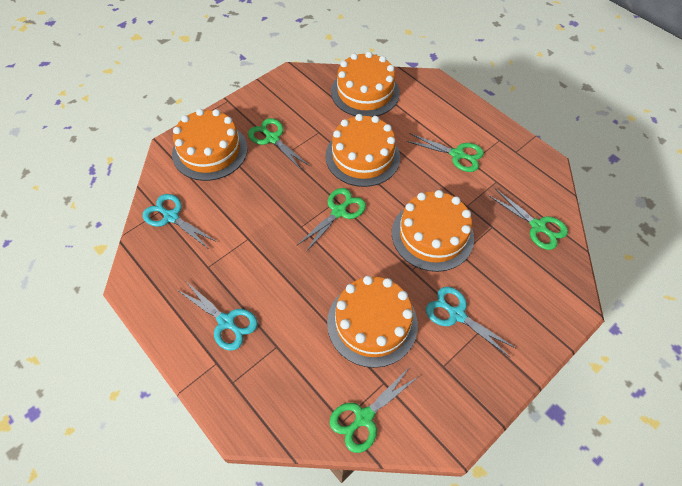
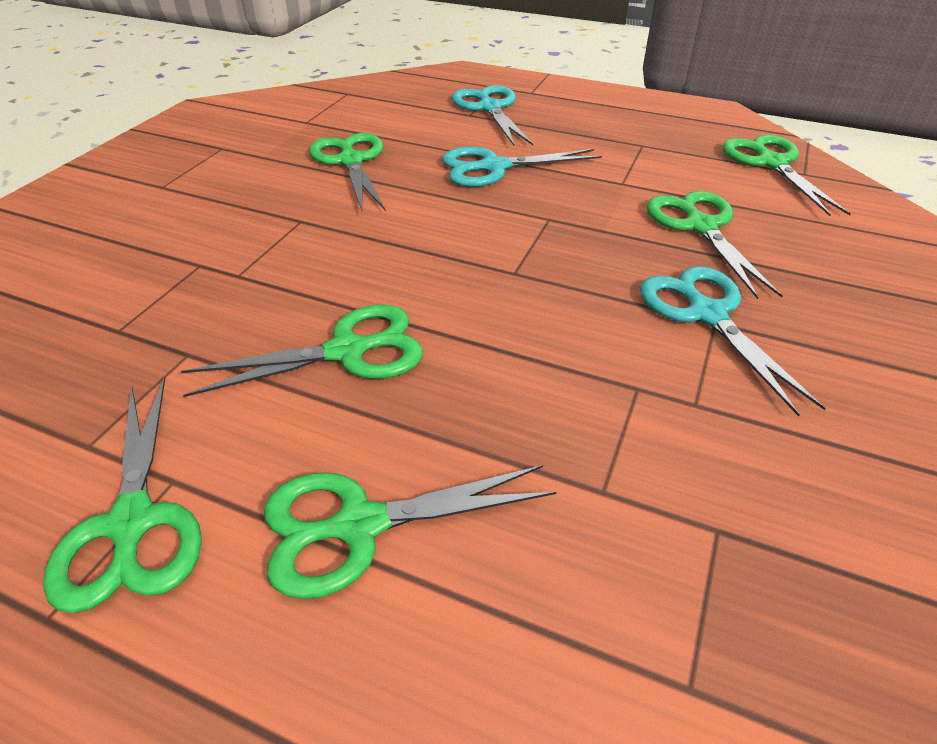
green scissors: [248,118,310,171] [297,188,366,252] [330,368,418,453] [406,134,484,172] [489,189,568,250] = 5 -> [43,377,202,613] [181,304,423,397] [264,465,556,599] [309,133,386,211] [647,191,783,299] [722,135,851,216] = 6
orange cake: [172,109,248,181] [325,114,400,187] [327,276,418,368] [331,51,400,117] [392,190,474,272] = 5 -> none = 0

